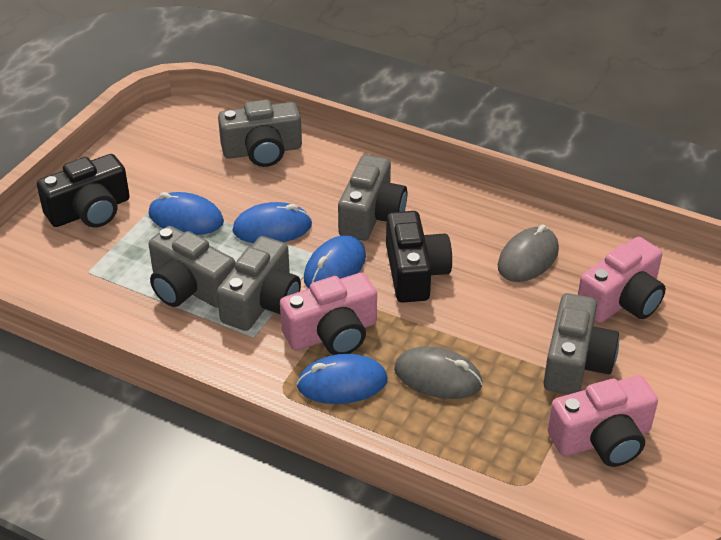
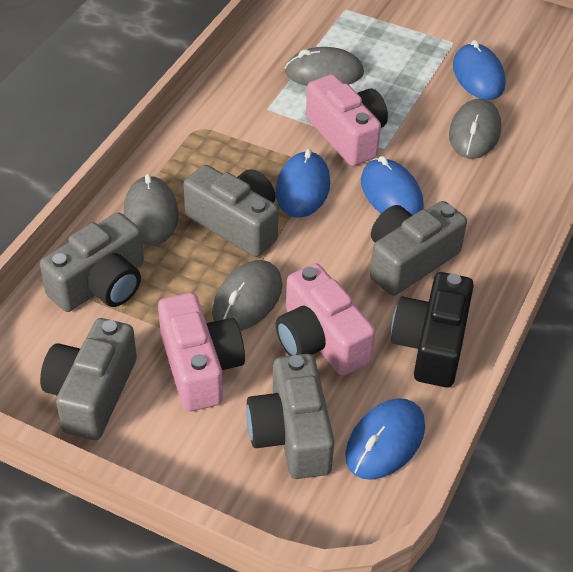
black camera: [37,154,130,228] [386,211,452,303] = 2 -> [391,272,474,387] = 1
grey mouse: [394,346,482,399] [498,224,559,282] = 2 -> [124,174,178,246] [212,260,282,331] [285,47,364,86] [449,99,501,159] = 4

